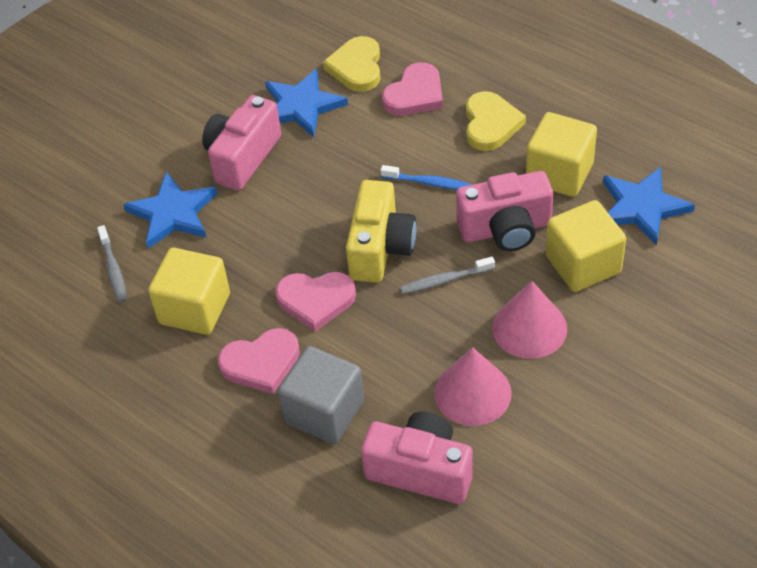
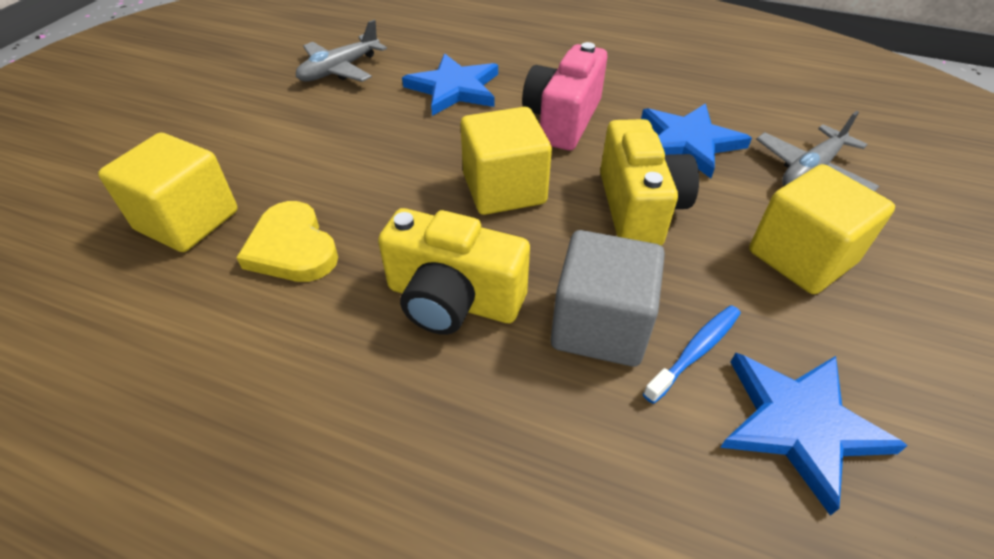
grey plane: none = 0 -> [296,20,387,82] [756,111,879,192] = 2
grey toothbrush: [97,225,127,303] [400,257,495,294] = 2 -> none = 0
pink camera: [202,95,281,191] [361,412,473,504] [456,171,554,251] = 3 -> [522,42,607,150] = 1
pink cone: [434,347,512,426] [492,281,567,359] = 2 -> none = 0
pink heart: [218,328,300,394] [275,272,356,332] [382,62,443,116] = 3 -> none = 0
yellow camera: [346,180,416,283] = 1 -> [378,208,530,335] [600,119,699,246] = 2
yellow heart: [323,36,380,92] [466,91,526,151] = 2 -> [236,201,338,282] = 1

